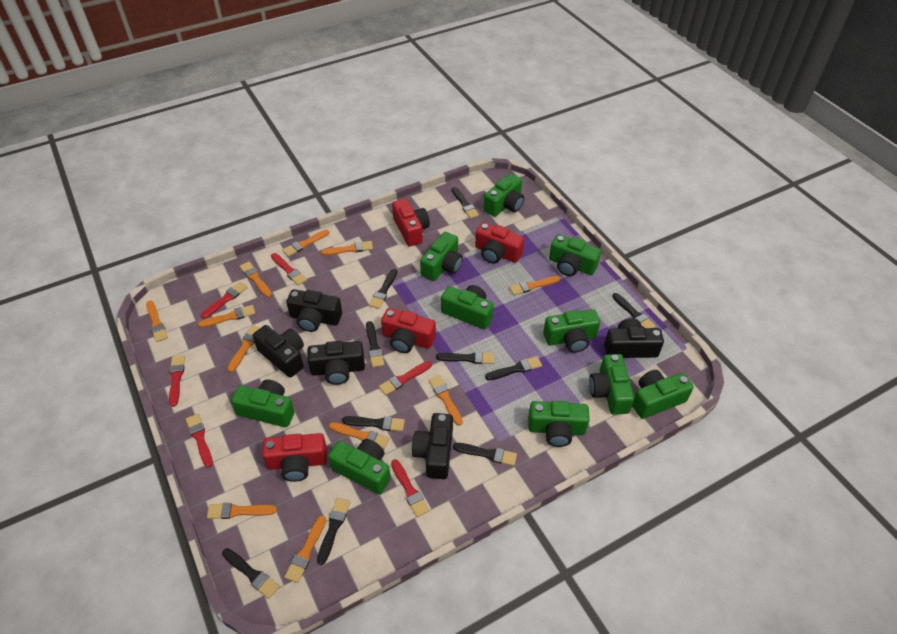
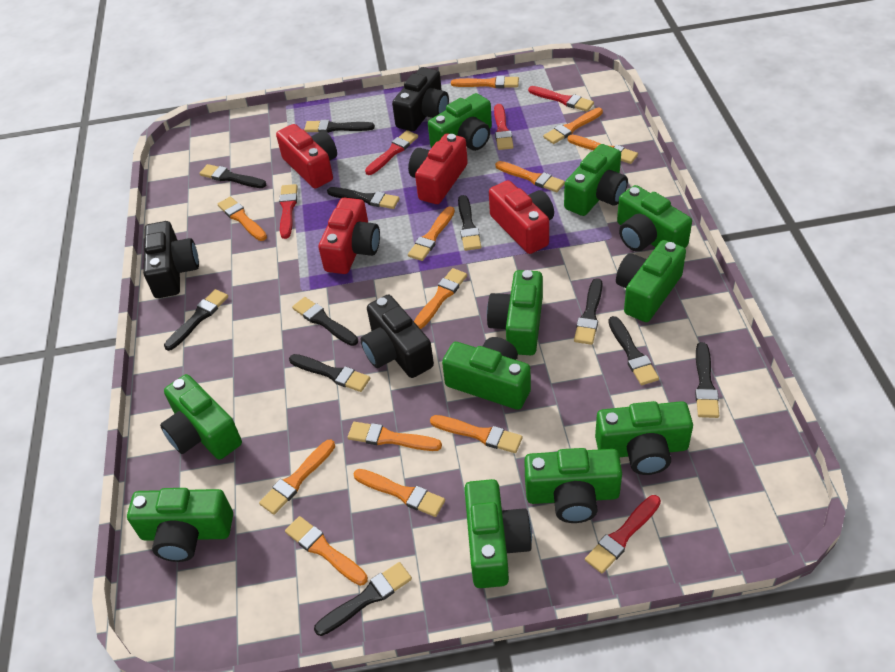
black brush: [222,548,280,599] [317,498,350,565] [342,416,405,431] [366,321,385,368] [369,269,397,309] [436,351,494,364] [452,187,479,219] [453,443,517,466] [485,356,542,380] [612,293,656,328] = 10 -> [164,289,228,351] [199,164,266,188] [289,354,370,392] [292,297,358,346] [304,120,375,133] [314,562,412,636] [327,187,400,209] [458,195,481,251] [574,278,603,345] [608,316,659,385] [695,342,719,418] = 11
black camera: [253,325,304,377] [286,289,342,332] [307,341,365,385] [412,413,453,479] [604,318,664,358] = 5 -> [143,221,199,298] [360,295,434,378] [392,67,449,131] = 3
green camera: [231,379,295,427] [328,439,391,494] [420,232,463,281] [441,285,494,329] [484,173,524,217] [528,401,590,447] [543,309,600,353] [549,234,601,276] [589,354,634,415] [632,370,694,419] = 10 -> [127,488,233,562] [160,374,242,459] [428,93,492,151] [442,337,531,410] [464,479,532,588] [487,270,543,355] [524,448,622,523] [564,144,628,216] [595,401,693,475] [616,240,686,322] [617,185,692,252] = 11
orange brush: [146,300,168,342] [198,305,255,328] [207,503,277,519] [227,325,261,372] [239,261,272,297] [282,230,329,257] [284,515,326,583] [321,241,373,255] [329,422,390,449] [429,375,463,426] [509,276,560,295] = 11 -> [218,197,267,241] [259,440,335,515] [285,516,368,586] [348,422,442,451] [353,469,445,517] [408,206,455,261] [414,268,467,329] [430,415,523,453] [451,76,519,88] [495,161,565,192] [543,108,603,144] [567,135,638,164] = 12
red brush: [169,355,185,407] [186,414,213,468] [201,282,248,319] [271,253,307,286] [379,361,432,395] [391,459,429,517] = 6 -> [279,184,298,239] [365,130,418,175] [494,104,514,150] [528,86,594,112] [585,495,661,574] = 5

